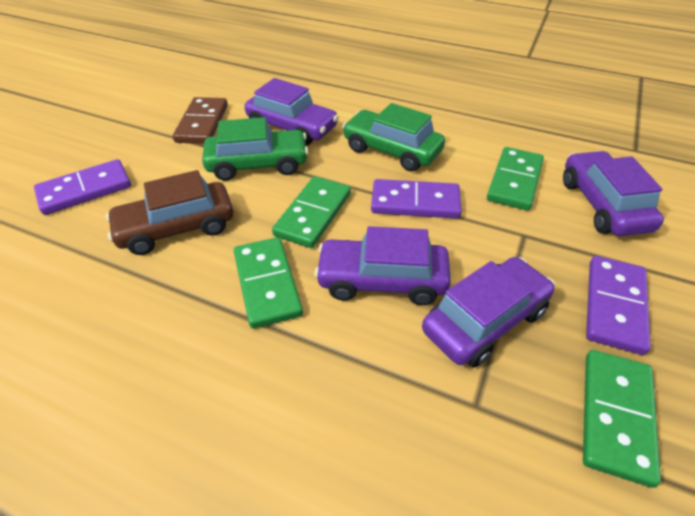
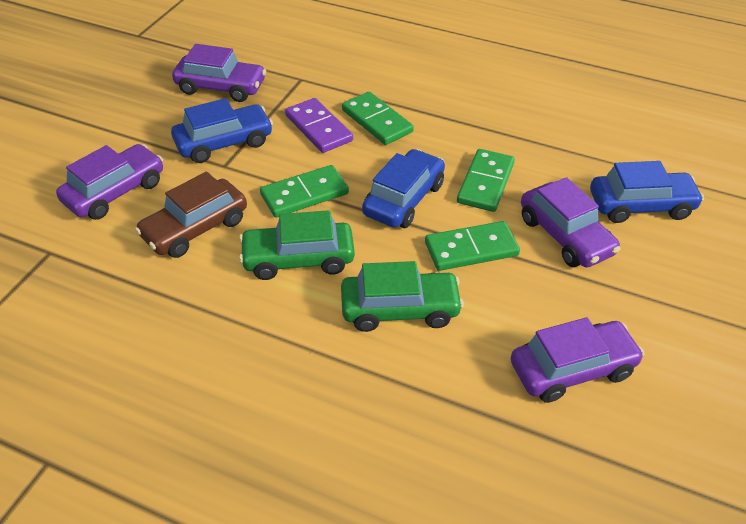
blue car: none = 0 -> [171,98,273,163] [362,149,445,228] [590,161,704,223] = 3
brown domino: [173,97,228,144] = 1 -> none = 0
purple domino: [34,159,131,215] [371,179,462,219] [586,256,651,355] = 3 -> [285,98,353,153] = 1

